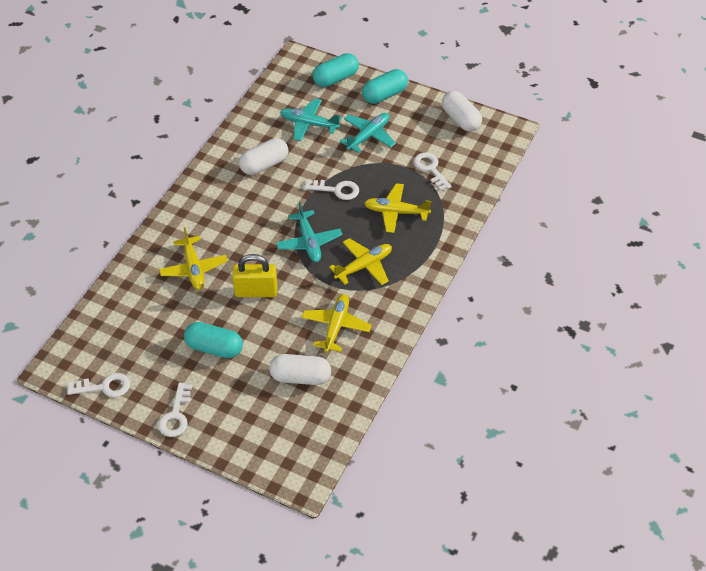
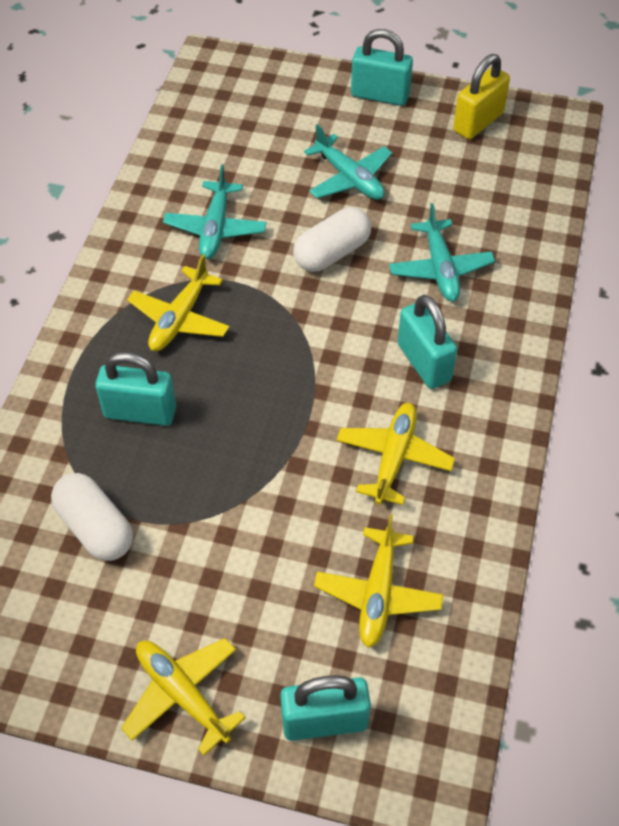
turquoise capsule: [184,322,243,358] [313,53,359,87] [362,69,408,104] = 3 -> none = 0
turquoise padlock: none = 0 -> [95,352,176,426] [280,675,371,741] [351,29,413,106] [397,295,457,389] = 4
white capsule: [239,138,288,175] [269,354,331,385] [442,91,482,132] = 3 -> [51,473,133,561] [293,207,371,272] = 2
white key: [67,373,130,397] [158,383,192,437] [305,179,359,200] [414,152,452,191] = 4 -> none = 0

